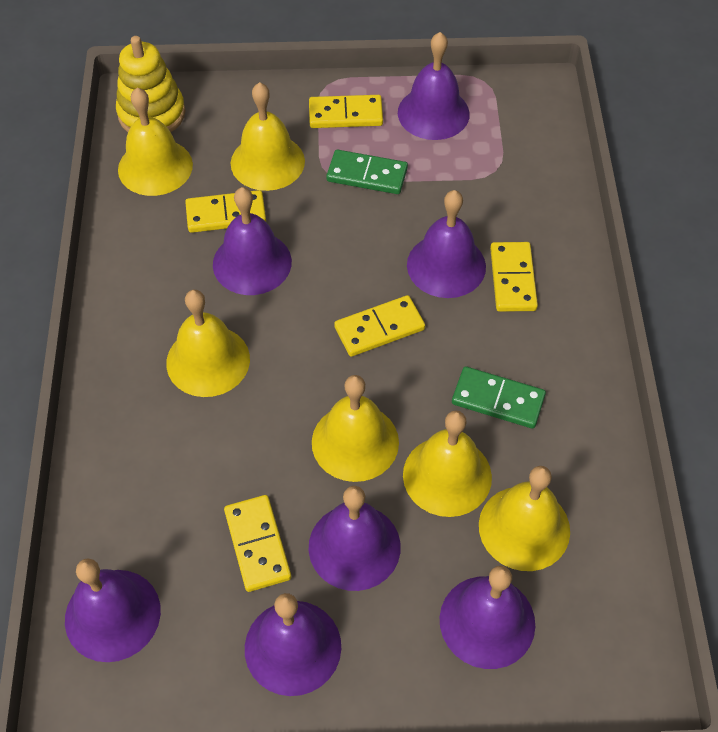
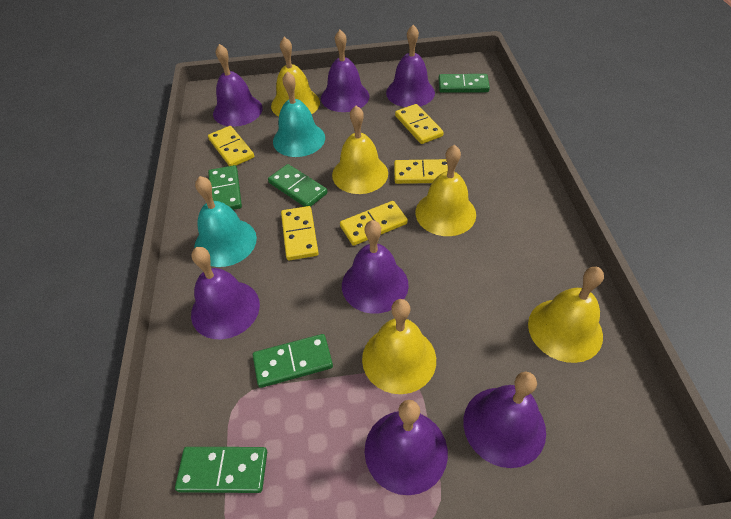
green domino: [326,150,408,194] [452,366,546,429] = 2 -> [175,447,267,493] [208,165,242,210] [253,334,333,388] [268,164,328,207] [438,74,490,93] = 5
turquoise bell: none = 0 -> [194,176,257,267] [273,71,325,157] = 2
yellow bell: [118,88,193,196] [166,290,250,397] [231,82,305,191] [312,375,399,482] [403,410,492,517] [479,466,570,571] = 6 -> [271,37,320,116] [332,106,388,194] [362,299,436,394] [416,145,476,236] [528,267,604,363] = 5
yellow stacking toy: [116,36,186,132] = 1 -> none = 0

